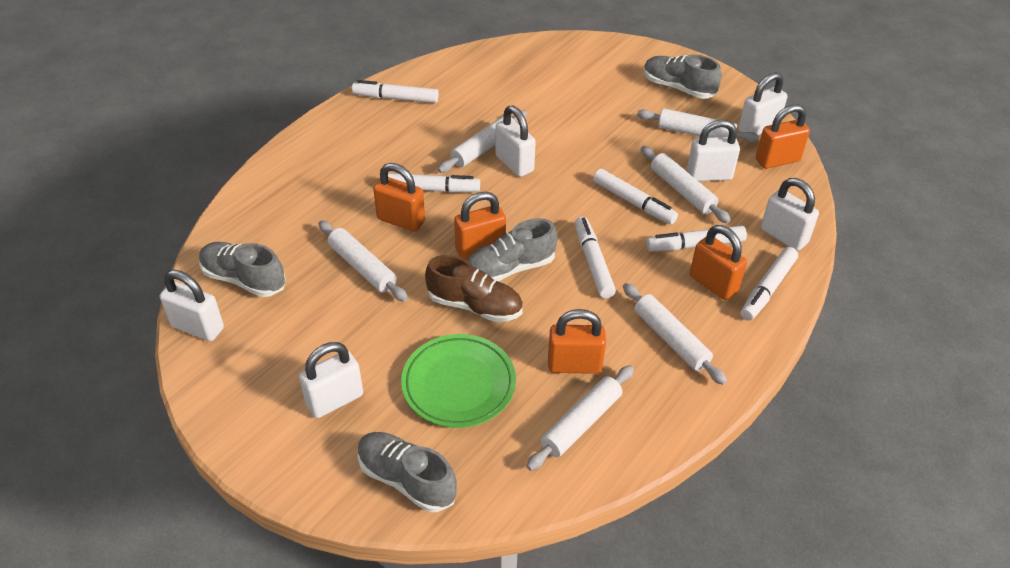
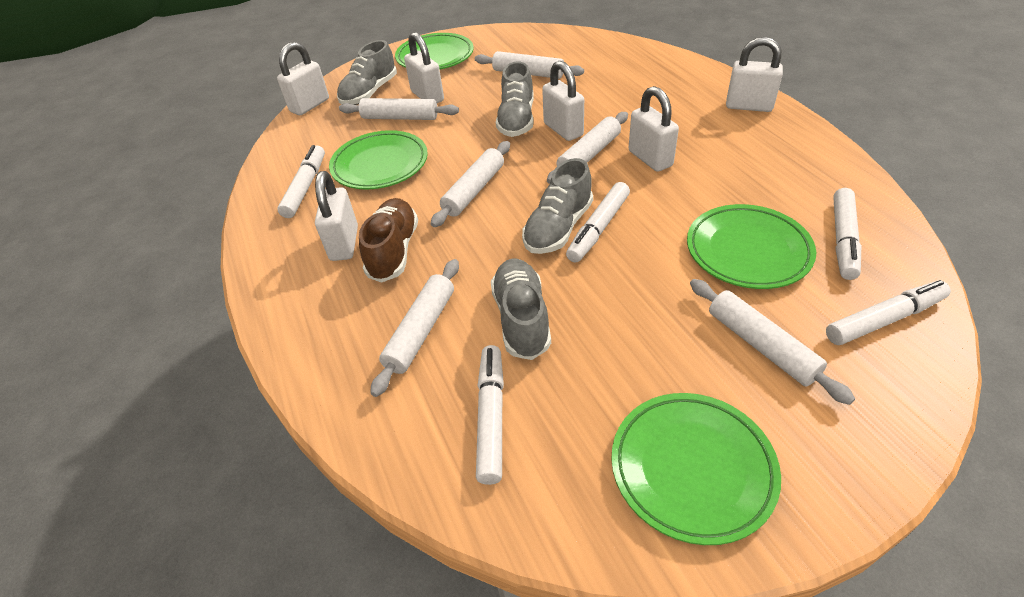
green plate: [401,334,516,428] = 1 -> [329,130,428,190] [395,33,474,69] [611,393,781,545] [687,204,816,289] = 4
orange padlock: [373,163,425,232] [454,192,506,260] [548,309,606,374] [690,225,747,300] [756,104,810,169] = 5 -> none = 0
white marker: [352,80,439,103] [388,173,480,193] [575,217,616,298] [593,169,678,224] [646,225,747,252] [741,247,798,321] = 6 -> [277,145,325,218] [476,345,504,485] [566,182,630,263] [826,280,951,345] [833,188,861,280] = 5

